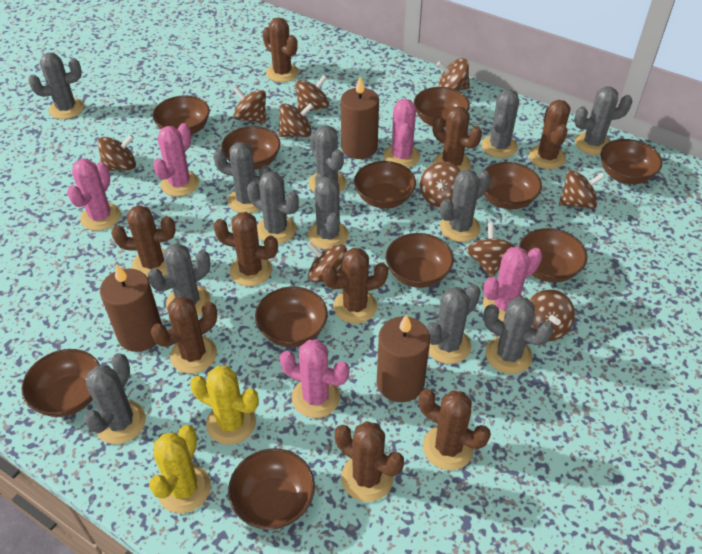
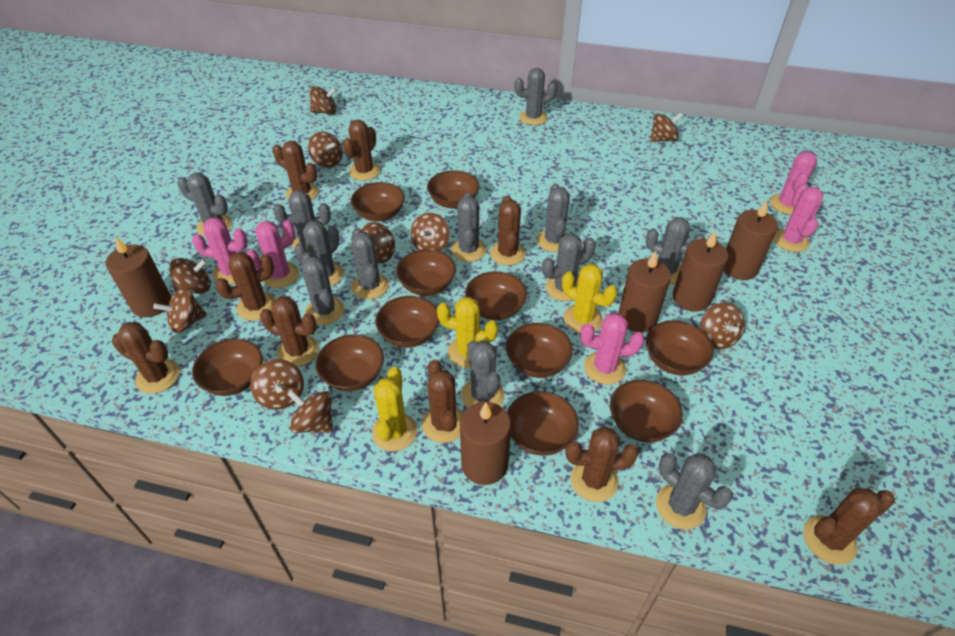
brown candle: [100,263,162,352] [341,76,379,159] [377,314,430,402] = 3 -> [106,236,171,317] [460,402,511,485] [618,251,671,332] [673,230,728,312] [724,201,778,280] = 5
yellow cactus: [149,425,211,513] [190,366,259,445] = 2 -> [372,367,417,451] [437,297,498,368] [562,264,617,333] = 3

